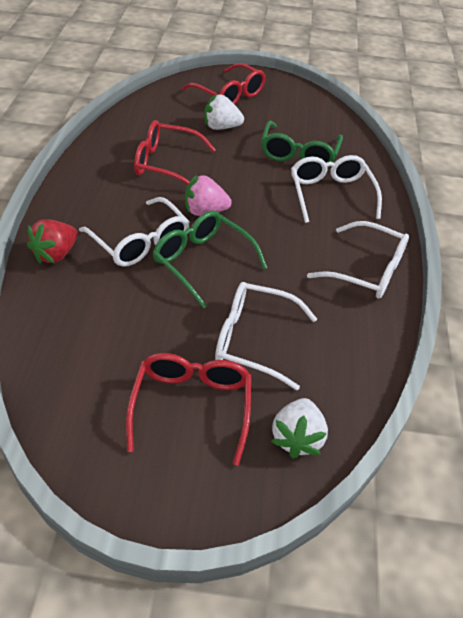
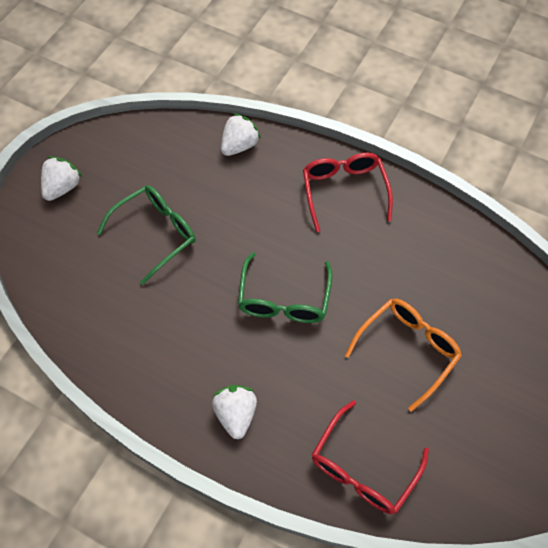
orange glasses: none = 0 -> [345,299,462,412] = 1
pink strawberry: [185,174,232,216] = 1 -> none = 0
red glasses: [126,353,251,466] [134,120,216,185] [182,63,265,104] = 3 -> [303,153,393,232] [312,400,429,515] = 2
red strawberry: [27,220,77,263] = 1 -> none = 0
white glasses: [79,197,190,267] [215,282,317,391] [291,155,382,223] [307,221,409,298] = 4 -> none = 0
white strawberry: [204,94,244,130] [271,398,328,459] = 2 -> [41,156,82,201] [212,385,257,439] [221,113,261,156] = 3

